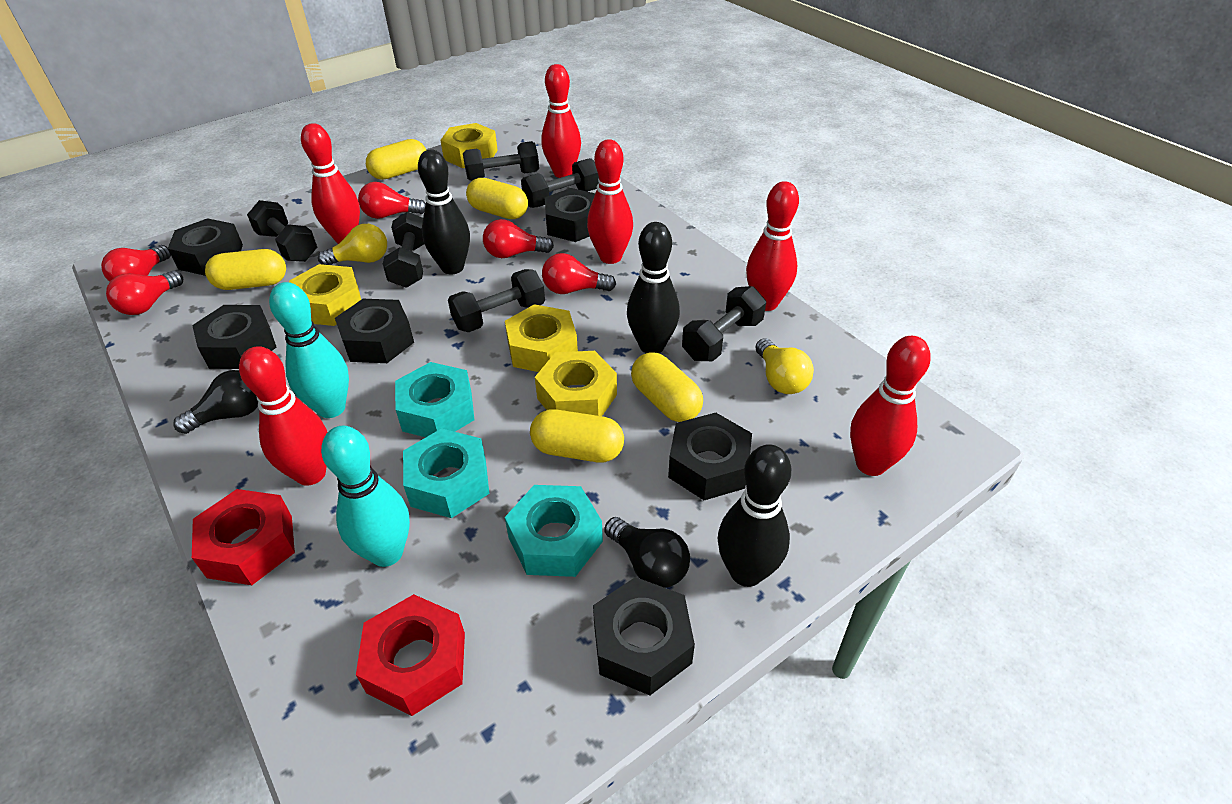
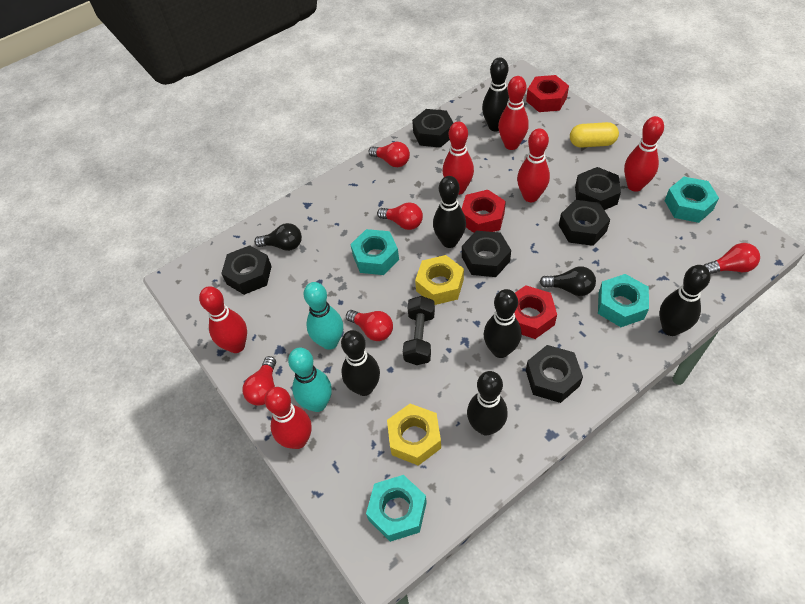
black bowling pin: [418,149,470,274] [627,222,680,353] [718,444,791,587] = 3 -> [341,330,380,396] [433,176,466,248] [467,371,508,435] [482,57,509,131] [484,289,521,358] [659,265,710,336] = 6
black dumbbell: [247,200,317,262] [383,212,424,288] [448,269,545,332] [463,141,539,181] [521,158,599,208] [682,286,766,361] = 6 -> [403,296,435,365] = 1
red nut: [192,489,295,585] [356,594,465,716] = 2 -> [462,190,506,233] [514,285,557,339] [526,75,569,112] = 3
turquoise nut: [395,362,474,437] [403,428,489,518] [505,485,603,577] = 3 -> [350,229,399,275] [366,475,427,542] [598,274,649,327] [665,177,719,223] = 4
yellow capsule: [205,249,286,290] [366,139,426,180] [466,178,528,219] [530,409,624,462] [631,352,703,422] = 5 -> [570,122,619,148] = 1
yellow light bulb: [318,224,387,265] [755,338,814,394] = 2 -> none = 0
yellow nut: [289,264,361,326] [440,123,498,168] [505,304,578,372] [535,351,617,416] = 4 -> [387,404,441,466] [415,255,464,305] = 2

